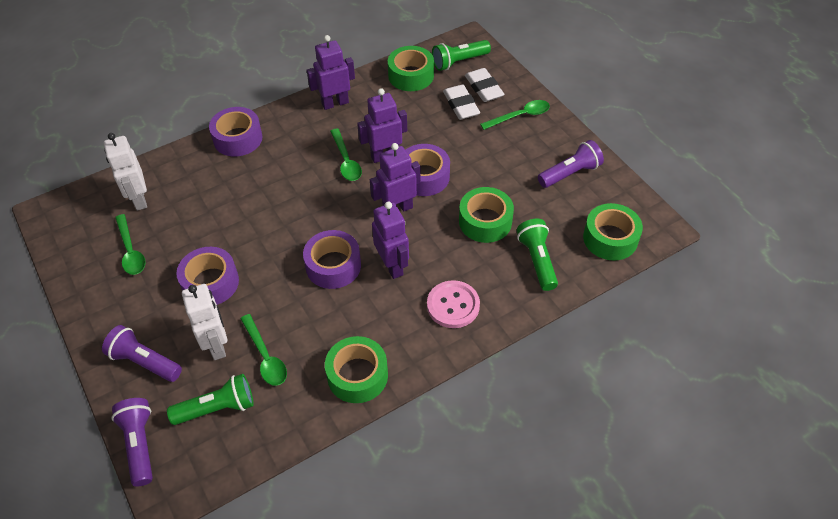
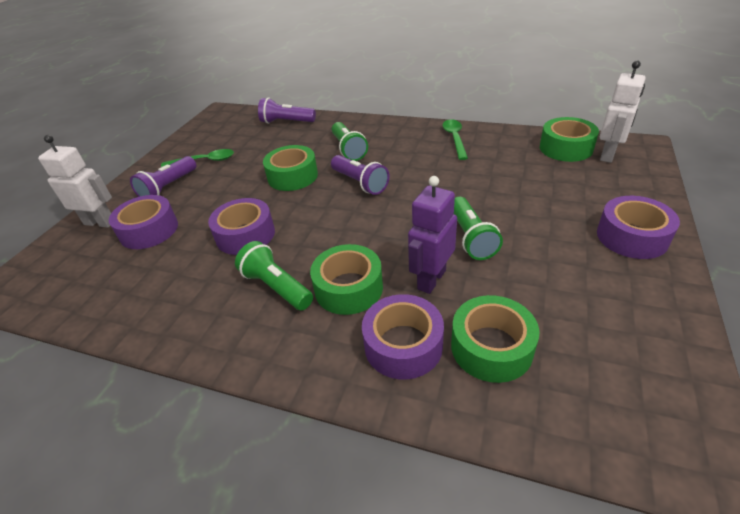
green spoon: [115,214,146,275] [240,314,287,386] [330,129,362,181] [480,100,550,130] = 4 -> [161,149,234,167] [442,119,468,160] = 2
pink button: [427,280,480,328] = 1 -> none = 0
purple robot: [307,35,355,110] [357,88,407,163] [370,143,421,211] [372,202,409,279] = 4 -> [408,176,457,294] = 1
white eraser: [443,85,480,120] [465,68,505,102] = 2 -> none = 0

